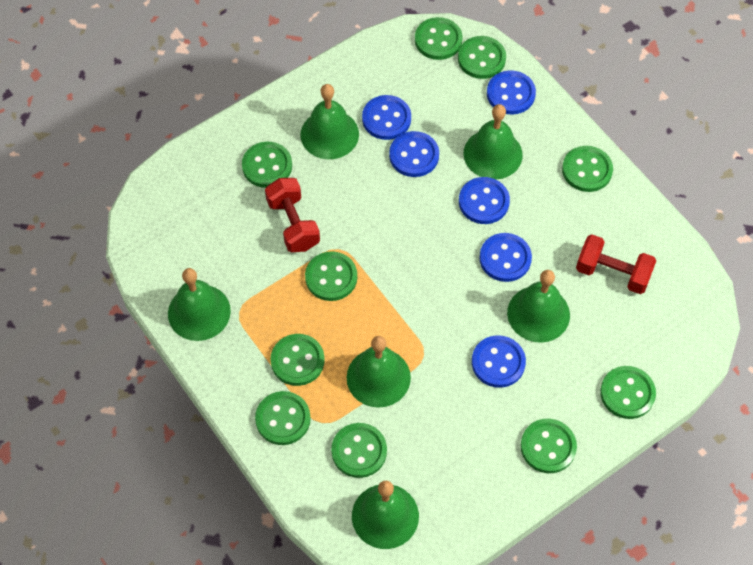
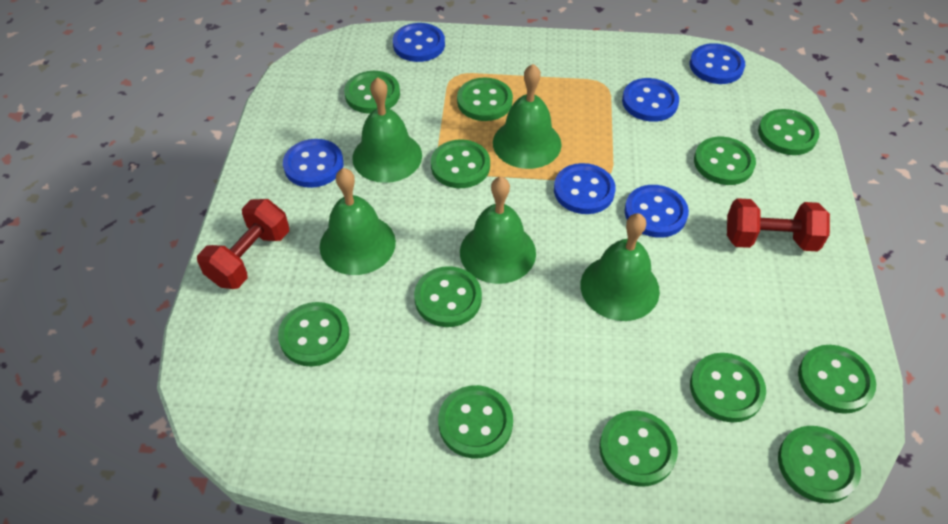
green bell: [168,268,231,341] [300,84,359,159] [346,336,411,408] [352,481,419,549] [464,104,523,180] [507,270,570,343] = 6 -> [320,168,396,275] [353,77,422,183] [460,177,536,284] [493,64,561,169] [580,213,660,321] = 5
green button: [242,142,292,188] [255,391,311,445] [270,334,325,386] [305,251,357,301] [331,423,387,478] [415,17,463,60] [458,36,506,79] [521,419,577,473] [562,146,613,192] [600,366,656,419] = 10 -> [278,302,350,367] [344,71,400,114] [414,266,482,327] [431,140,490,188] [438,385,513,458] [457,77,513,121] [599,411,678,487] [690,353,766,423] [694,137,756,185] [758,109,819,155] [778,426,861,503] [798,345,876,414] = 12

